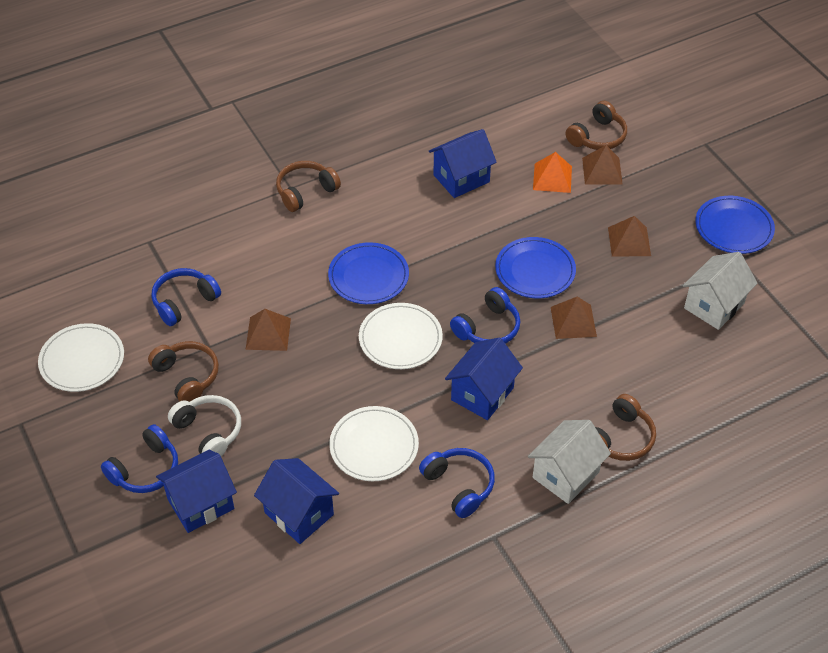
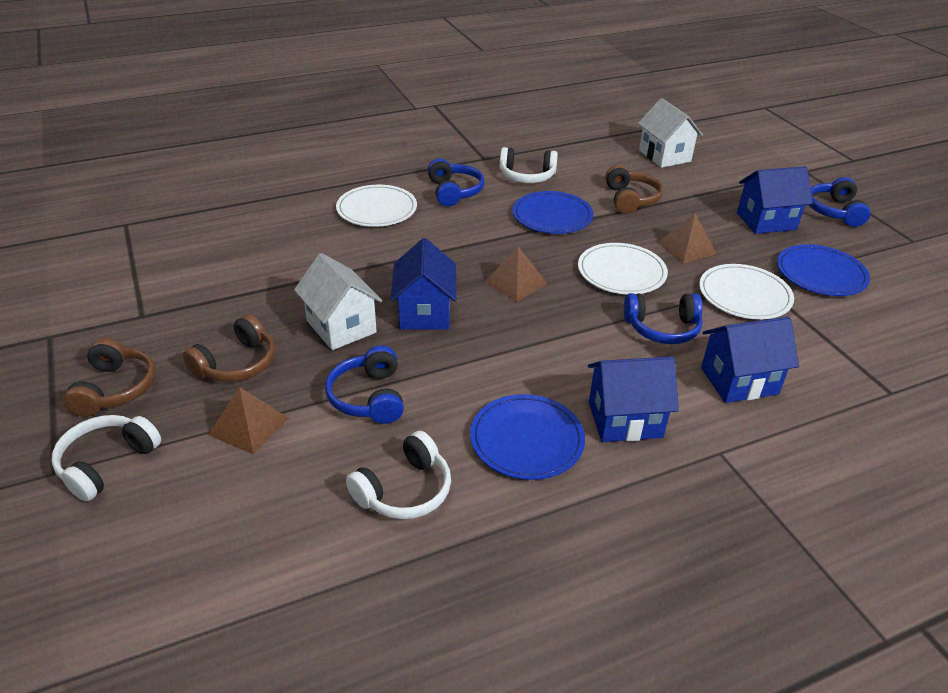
brown headphones: [148,341,219,402] [276,161,341,212] [566,101,627,150] [595,394,656,461] = 4 -> [63,338,156,417] [183,314,275,382] [605,165,663,214] = 3
brown pyramid: [245,309,291,351] [551,297,597,339] [582,145,623,185] [608,216,651,256] = 4 -> [208,387,289,455] [485,246,547,302] [657,213,717,264] = 3
orange pyramid: [533,152,572,193] = 1 -> none = 0
white headphones: [168,395,241,456] = 1 -> [52,415,161,502] [346,431,451,519] [500,147,558,183] = 3

